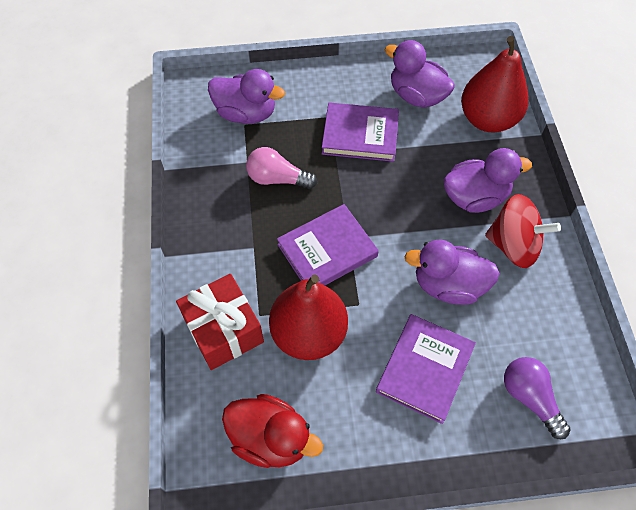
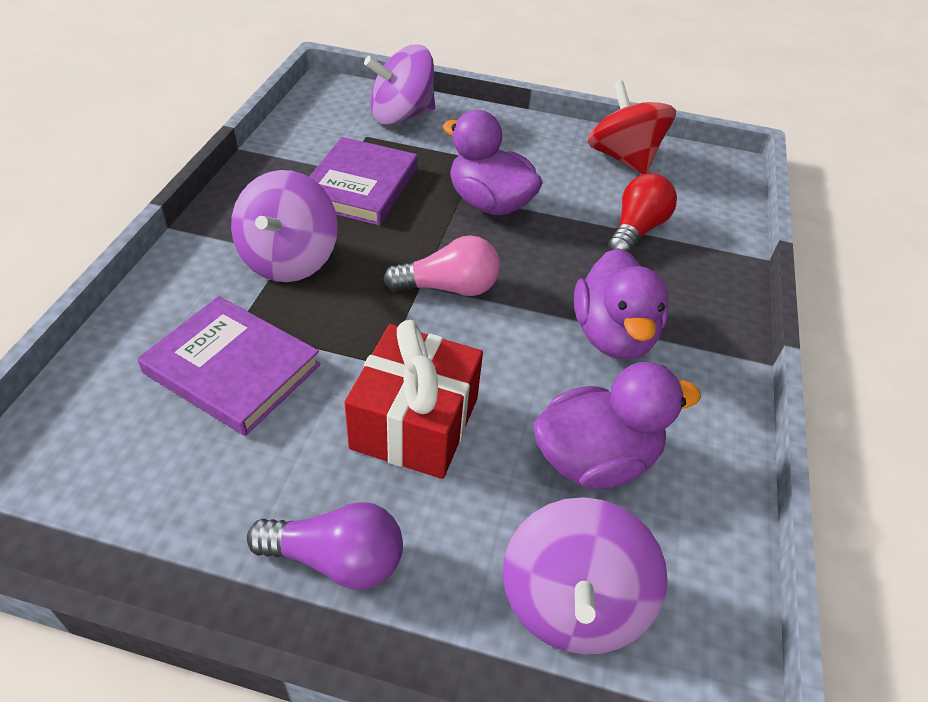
purple book: [277,204,379,285] [322,102,399,162] [376,314,476,424] = 3 -> [137,296,321,436] [309,137,417,226] = 2
purple duck: [208,69,285,124] [385,40,455,108] [404,240,500,305] [443,148,532,213] = 4 -> [443,110,543,215] [533,362,701,489] [574,248,668,359] = 3
purple spinning top: none = 0 -> [231,170,338,282] [364,44,435,125] [503,497,668,655] = 3
red duck: [222,394,323,468] = 1 -> none = 0
red light bulb: none = 0 -> [608,173,677,253] = 1
red pear: [269,274,348,360] [461,36,529,132] = 2 -> none = 0

